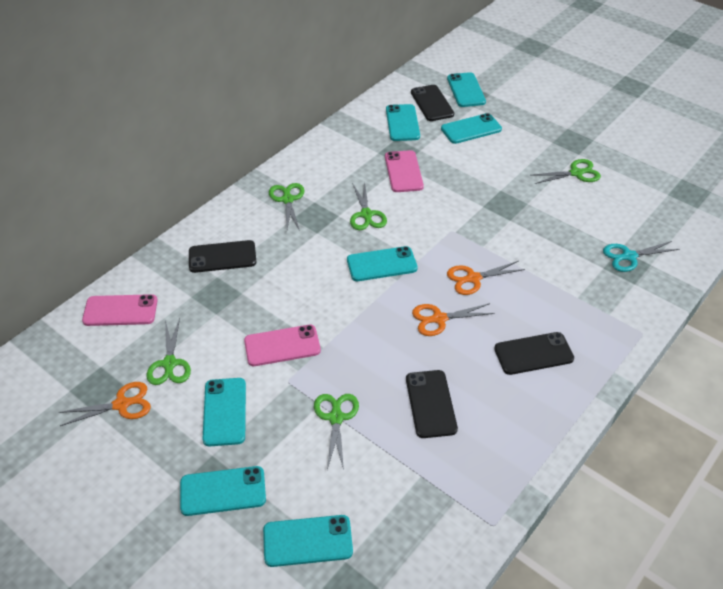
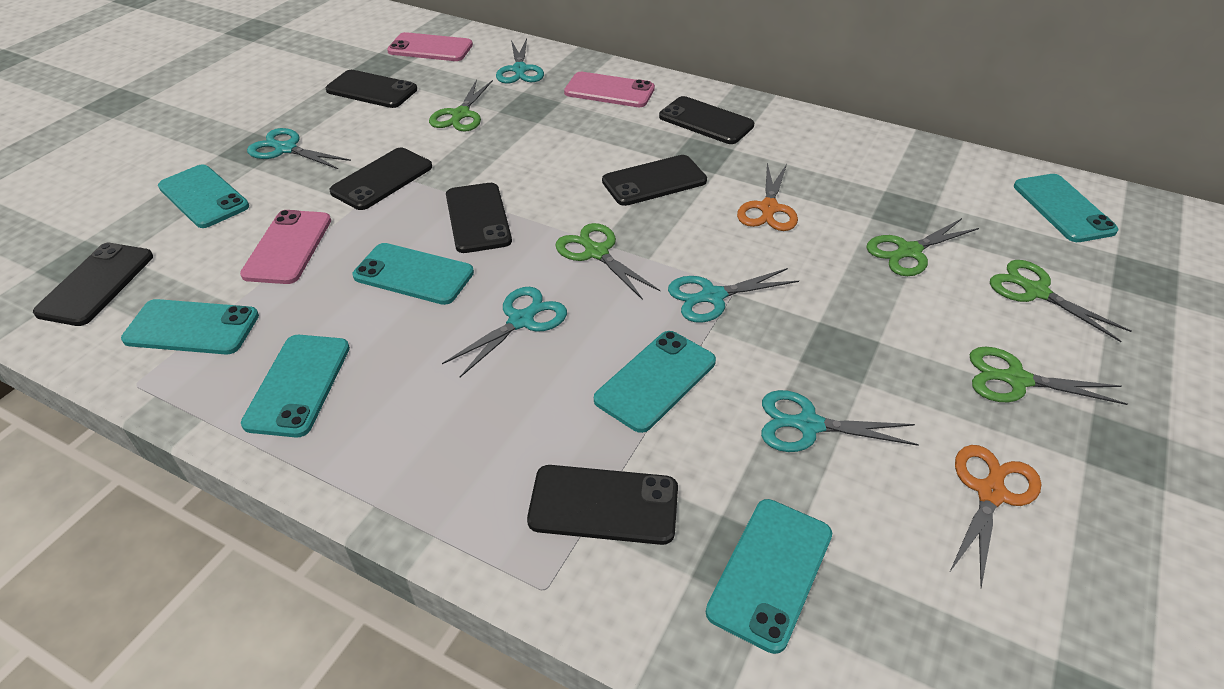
black phone: [189,240,256,273] [406,370,458,438] [411,85,454,121] [494,332,574,375] = 4 -> [33,243,153,326] [326,70,417,108] [329,148,432,210] [446,183,512,253] [527,465,678,545] [602,155,707,206] [659,96,754,144] = 7
orange scissors: [58,382,151,426] [412,303,495,336] [447,261,525,295] = 3 -> [737,163,798,231] [949,445,1041,588] = 2
turquoise scissors: [603,241,680,272] = 1 -> [247,128,351,169] [442,287,567,377] [496,38,544,84] [668,268,799,323] [761,390,919,452] = 5

